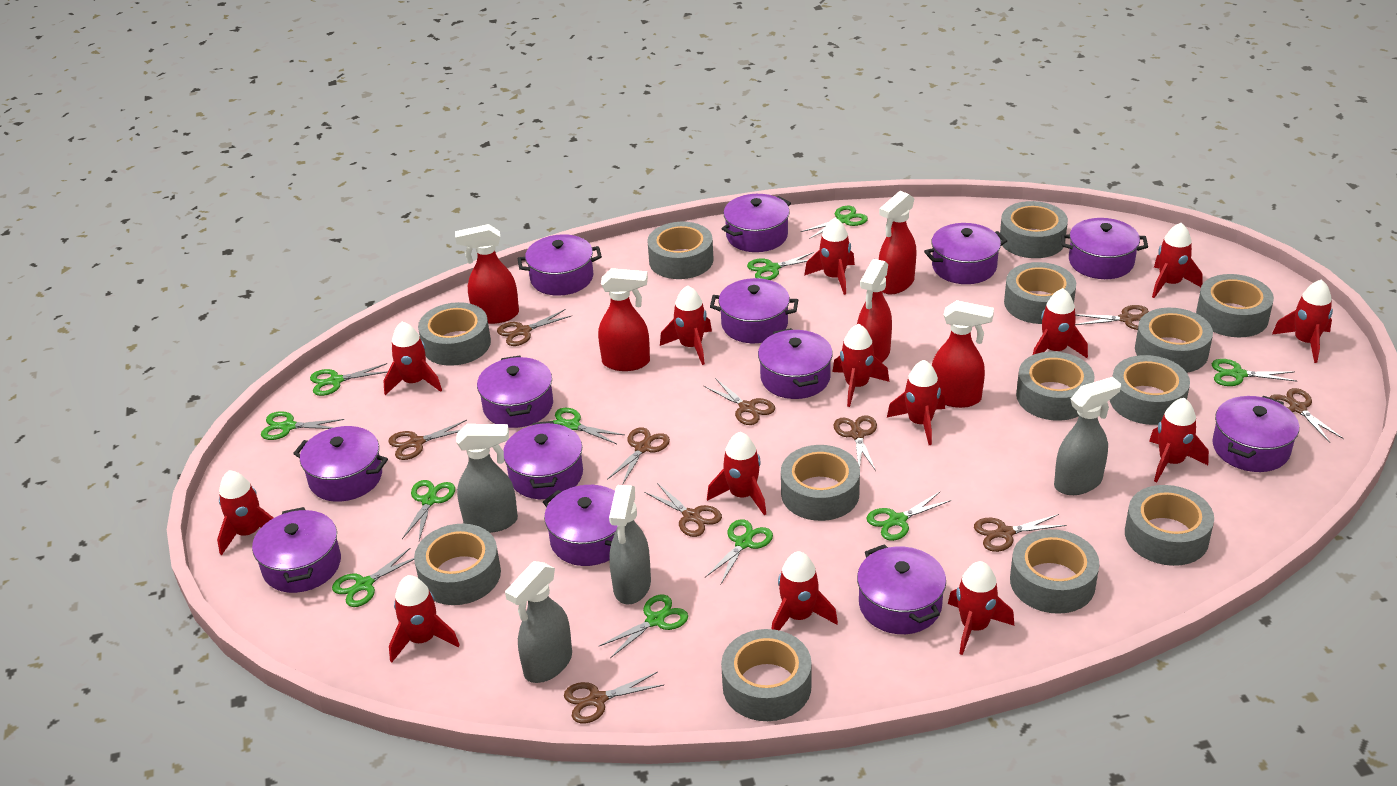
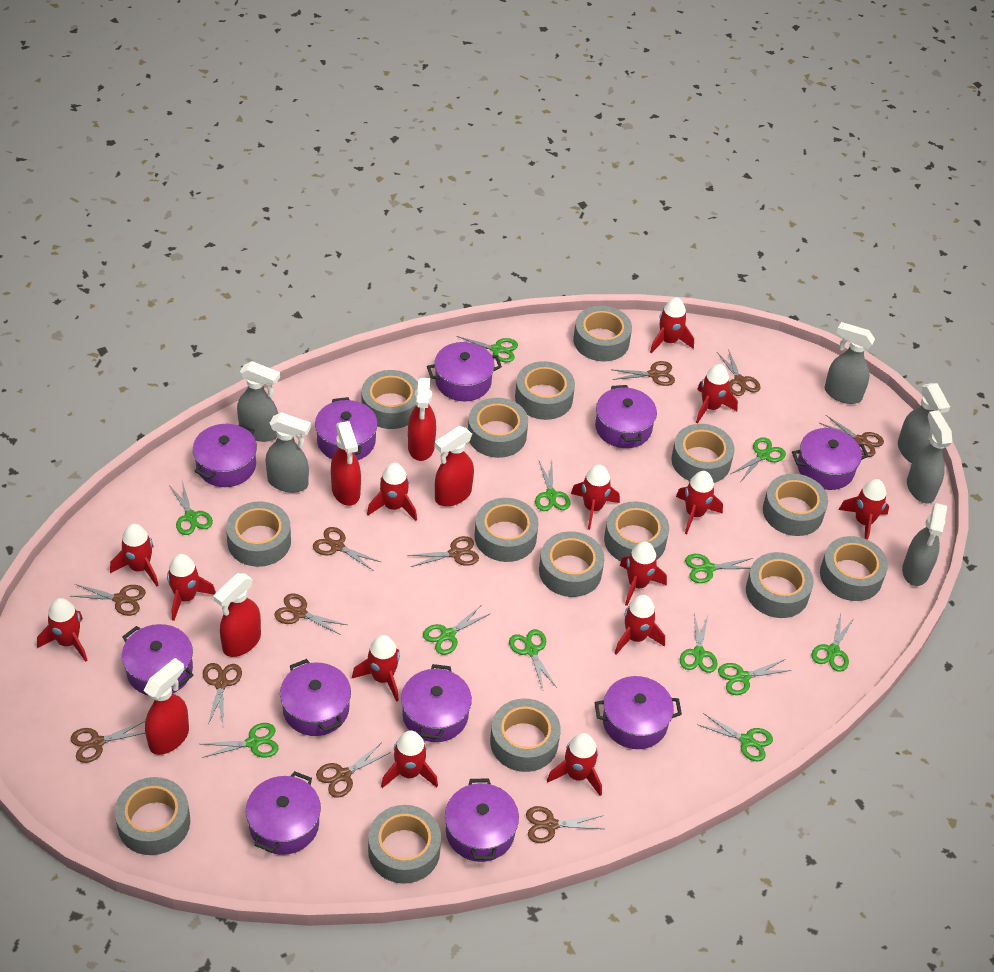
brown scissors: [388,420,467,460] [497,309,571,346] [564,672,664,724] [607,427,670,485] [644,483,722,537] [704,378,775,425] [834,415,877,471] [974,514,1066,552] [1075,305,1149,330] [1269,388,1344,443] = 10 -> [70,721,145,763] [71,584,146,616] [203,663,242,725] [274,593,347,635] [313,527,381,571] [316,742,391,798] [407,536,479,567] [526,806,603,843] [612,361,675,386] [717,349,760,396] [820,415,884,457] = 11
green scissors: [261,411,344,440] [310,363,388,396] [332,548,414,607] [402,480,455,541] [553,408,625,444] [599,595,688,658] [705,519,773,584] [747,252,814,280] [801,206,868,239] [866,491,952,541] [1212,359,1296,386] = 11 -> [169,481,213,535] [202,723,279,758] [423,606,491,655] [457,336,518,362] [509,629,557,689] [535,461,571,511] [680,614,718,673] [685,554,752,583] [697,713,773,762] [718,659,791,695] [731,437,786,481] [812,614,855,672] = 12
grey spray bottle: [456,424,518,533] [505,561,572,683] [609,485,651,604] [1054,377,1121,495] = 4 -> [237,361,280,442] [266,412,311,493] [824,322,875,404] [898,383,950,463] [902,503,947,586] [907,410,952,503] = 6
grey tape: [414,524,501,605] [418,302,491,366] [647,222,714,279] [721,629,812,721] [781,445,860,521] [1000,201,1068,258] [1004,262,1076,324] [1010,529,1099,614] [1016,352,1095,421] [1110,355,1190,425] [1125,485,1214,566] [1135,308,1213,373] [1196,274,1274,337] = 13 -> [115,777,190,855] [226,501,291,567] [362,370,418,429] [368,805,441,884] [468,398,528,458] [474,498,539,562] [490,699,561,772] [515,361,575,420] [539,531,605,597] [573,306,632,361] [604,501,669,562] [671,424,735,483] [746,552,814,618] [763,474,828,536] [820,536,888,601] = 15
purple pot: [252,507,341,593] [293,426,388,502] [477,356,553,428] [503,421,583,499] [517,234,602,296] [543,485,617,566] [710,278,798,343] [721,194,791,252] [758,328,833,399] [857,544,946,634] [924,223,1007,284] [1061,218,1148,279] [1212,396,1299,472] = 13 -> [122,624,193,696] [193,423,257,487] [246,771,321,855] [280,659,351,736] [315,397,378,460] [401,664,472,742] [427,342,502,401] [445,778,519,862] [595,385,657,448] [595,676,682,749] [792,428,868,490] = 11

